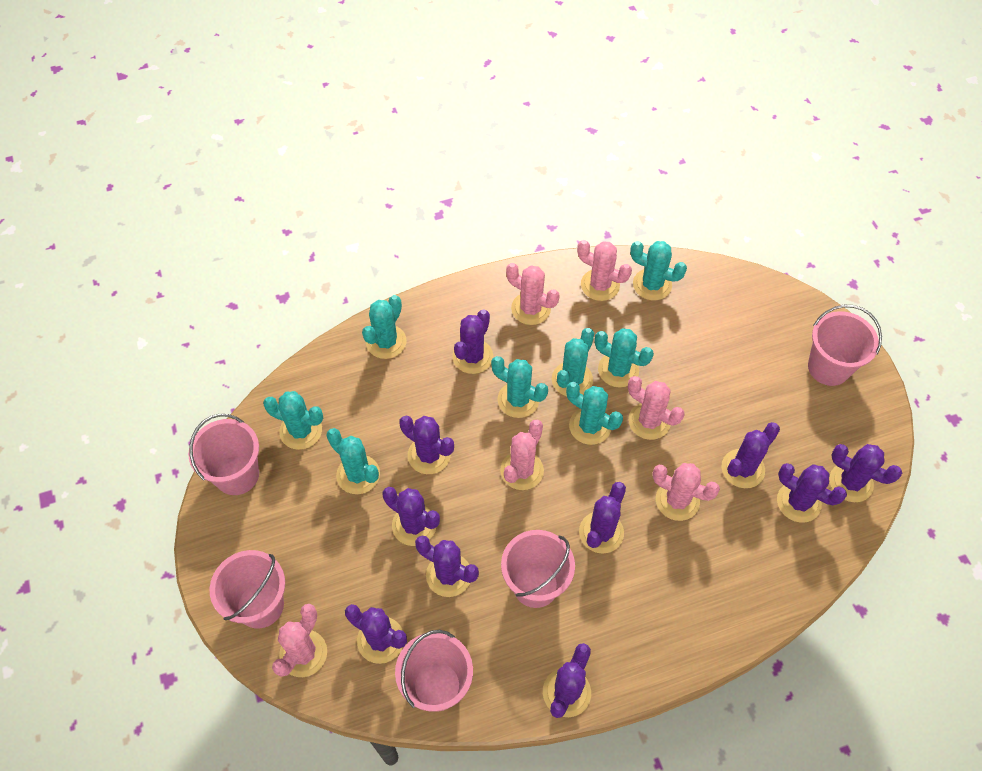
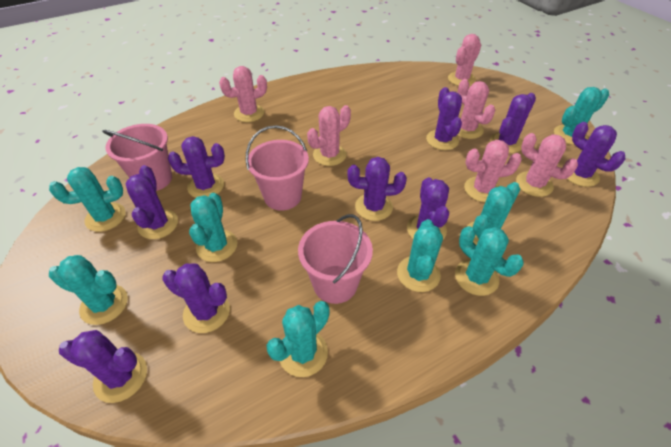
pink bucket: [188,414,259,495] [210,550,285,629] [395,630,473,711] [501,530,575,608] [808,305,882,386] = 5 -> [102,124,172,191] [246,125,309,211] [298,214,373,304] = 3
purple cactus: [345,604,407,664] [383,487,440,546] [399,416,454,474] [415,535,479,597] [452,310,493,374] [543,643,591,718] [579,482,626,554] [721,422,780,488] [777,463,847,523] [830,444,902,502] = 10 -> [59,330,147,403] [126,165,178,239] [162,263,230,333] [168,136,225,198] [348,157,407,221] [407,177,449,239] [426,87,462,150] [490,93,536,153] [567,122,626,187] = 9

